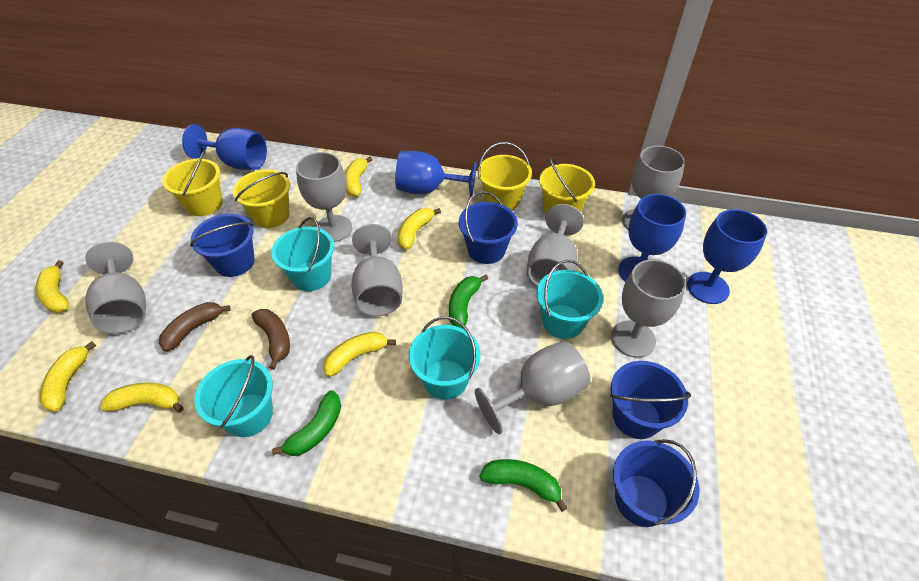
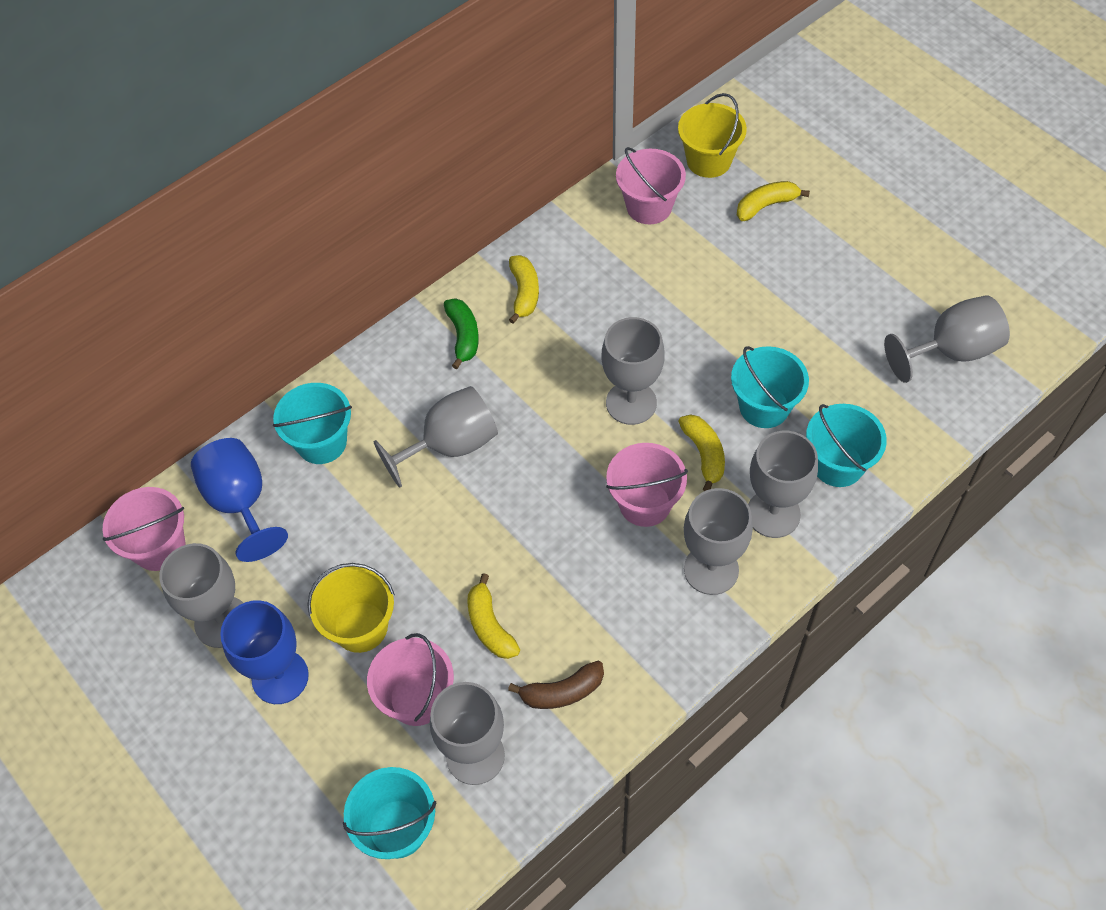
blue bucket: [190,214,255,277] [459,191,518,264] [610,361,691,439] [613,439,700,527] = 4 -> none = 0
blue goblet: [182,124,267,170] [395,151,477,197] [618,194,686,282] [687,209,767,304] = 4 -> [191,438,288,562] [220,600,309,704] = 2
brown banana: [159,302,231,352] [252,309,290,370] = 2 -> [508,661,604,709] = 1
green banana: [272,390,341,456] [449,275,488,329] [479,459,568,512] = 3 -> [444,298,479,369] = 1
pink bucket: none = 0 -> [102,487,185,571] [367,633,454,726] [606,443,688,527] [616,147,686,224] = 4
yellow banana: [36,260,69,313] [40,341,96,411] [100,383,184,413] [323,332,396,377] [345,157,373,197] [397,208,441,250] = 6 -> [468,573,520,659] [509,255,539,324] [678,414,725,491] [737,181,810,221] = 4
yellow bucket: [163,150,223,216] [233,169,290,228] [478,142,532,210] [539,157,595,213] = 4 -> [308,563,395,653] [678,93,747,178] = 2

